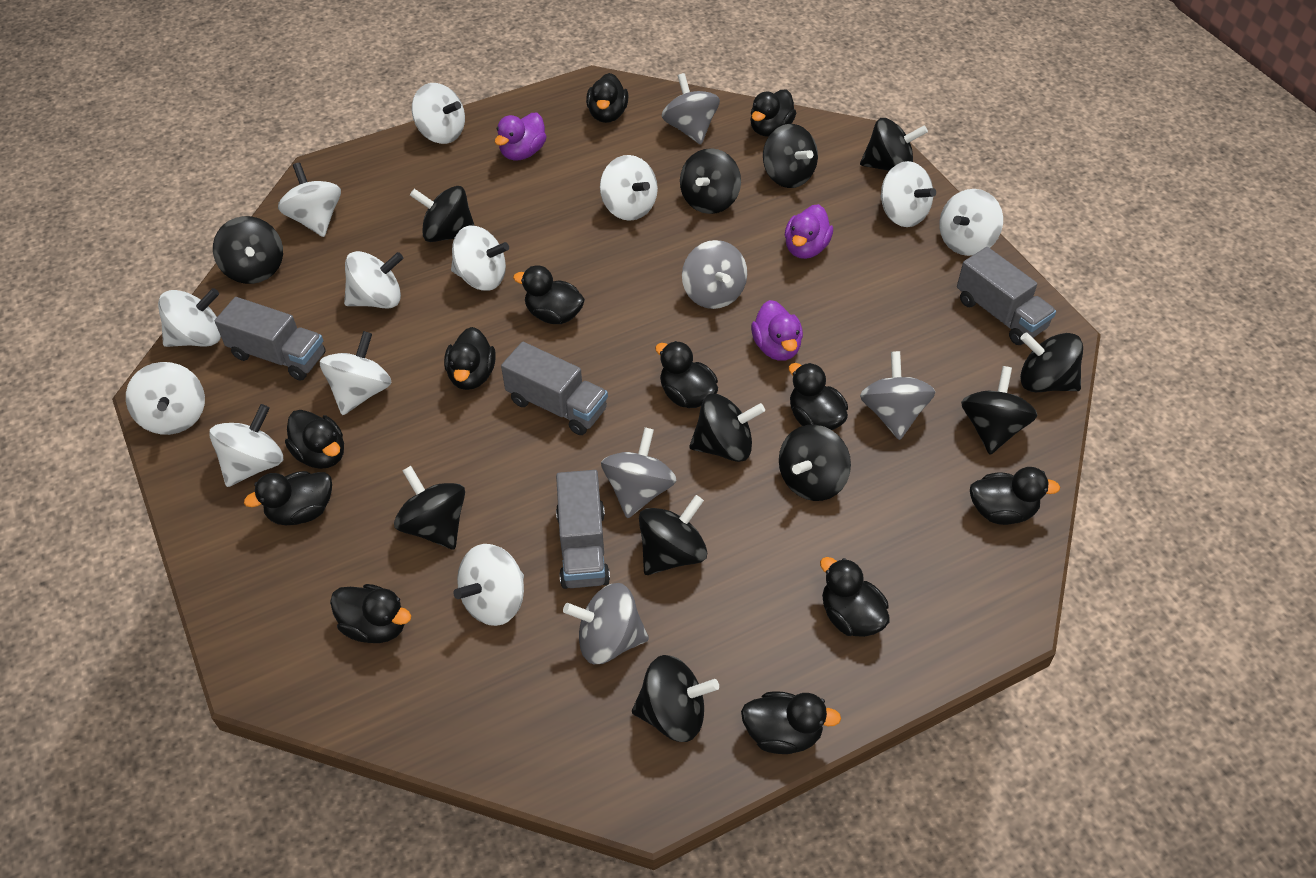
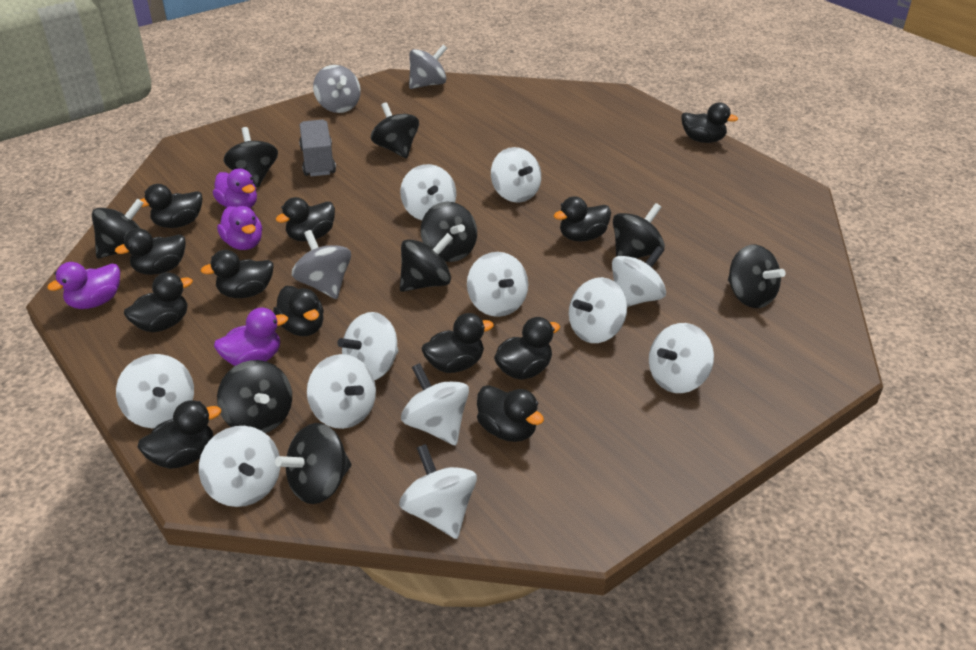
black spinning top: [213,216,283,284] [394,466,465,550] [410,186,475,242] [632,655,719,742] [639,495,707,575] [680,148,741,214] [689,394,765,462] [763,124,818,188] [779,424,851,501] [860,118,928,171] [961,366,1037,454] [1020,333,1083,392] = 12 -> [92,199,144,258] [217,360,292,433] [223,127,278,187] [275,423,352,504] [371,102,419,159] [400,233,453,292] [421,202,477,262] [613,203,665,258] [728,245,786,308] = 9
grey spinning top: [563,583,649,664] [601,427,677,518] [661,73,720,144] [682,240,747,309] [860,351,935,440] = 5 -> [292,230,351,299] [313,65,361,113] [409,45,447,89] = 3
grey truck: [215,297,326,381] [501,342,608,435] [556,470,610,589] [957,247,1056,345] = 4 -> [299,120,336,176] = 1
purple duck: [495,113,547,160] [751,300,803,361] [785,204,833,259] = 3 -> [47,262,120,309] [213,168,257,208] [214,308,288,366] [217,206,262,250] = 4

